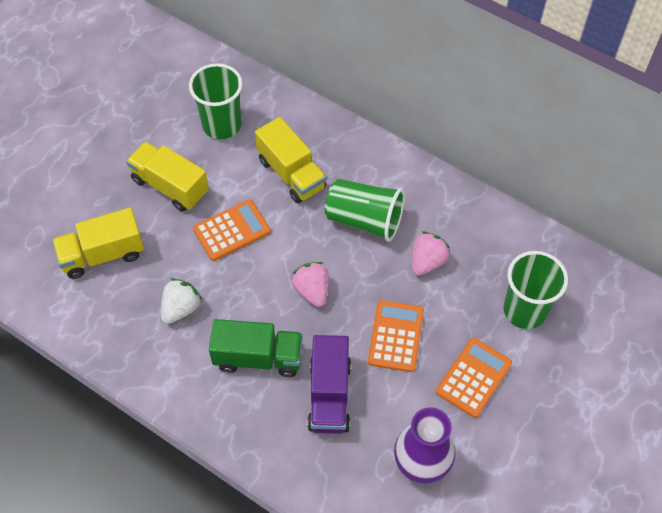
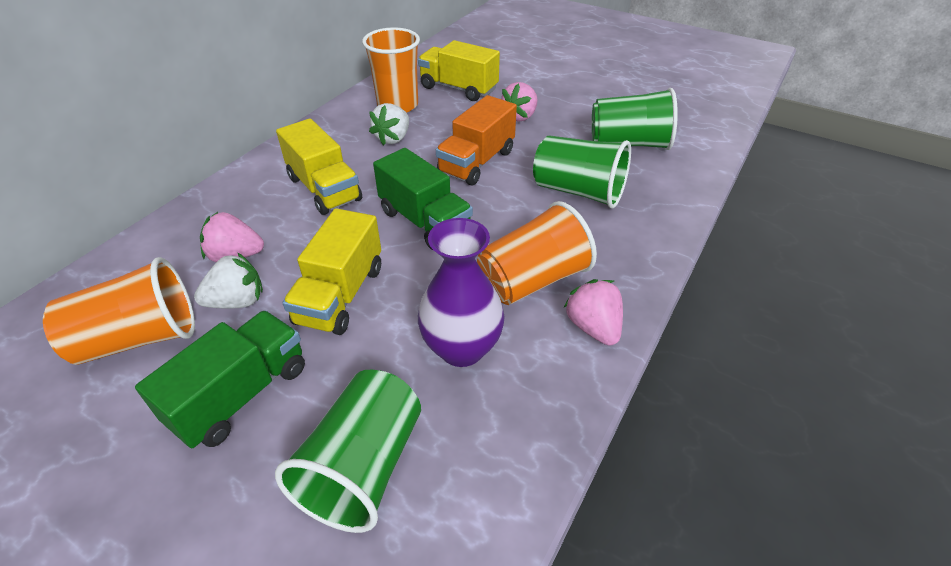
green truck: [209,319,303,377] = 1 -> [135,311,305,448] [373,148,473,251] = 2
orange calculator: [193,199,271,261] [368,300,424,372] [436,338,512,418] = 3 -> none = 0
orange cup: none = 0 -> [43,257,195,365] [362,27,420,113] [477,201,597,305] = 3
orange truck: none = 0 -> [436,95,517,185] = 1
pink strawberry: [291,262,329,307] [412,231,450,275] = 2 -> [200,212,264,262] [501,82,537,122] [563,279,623,346] = 3
purple truck: [307,335,351,434] = 1 -> none = 0
white strawberry: [161,278,202,324] = 1 -> [194,252,263,309] [369,103,409,145] = 2

